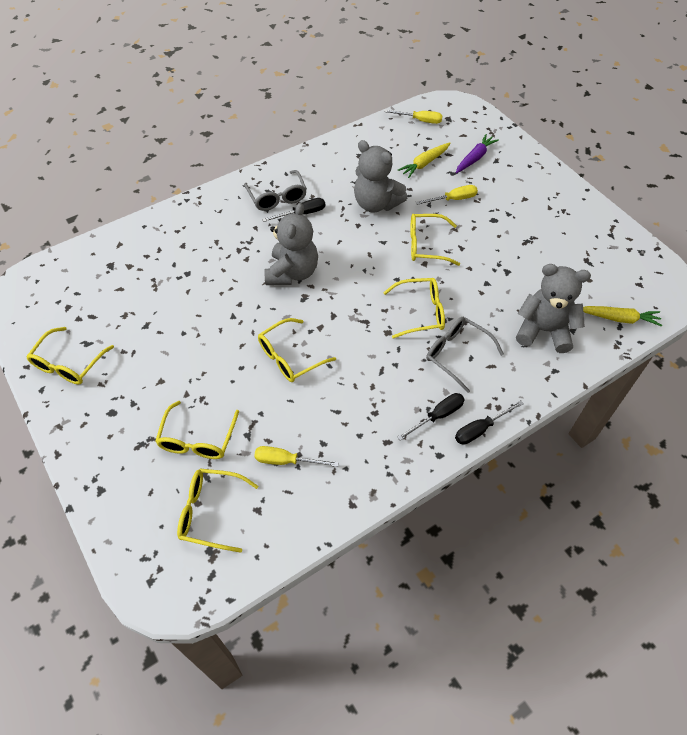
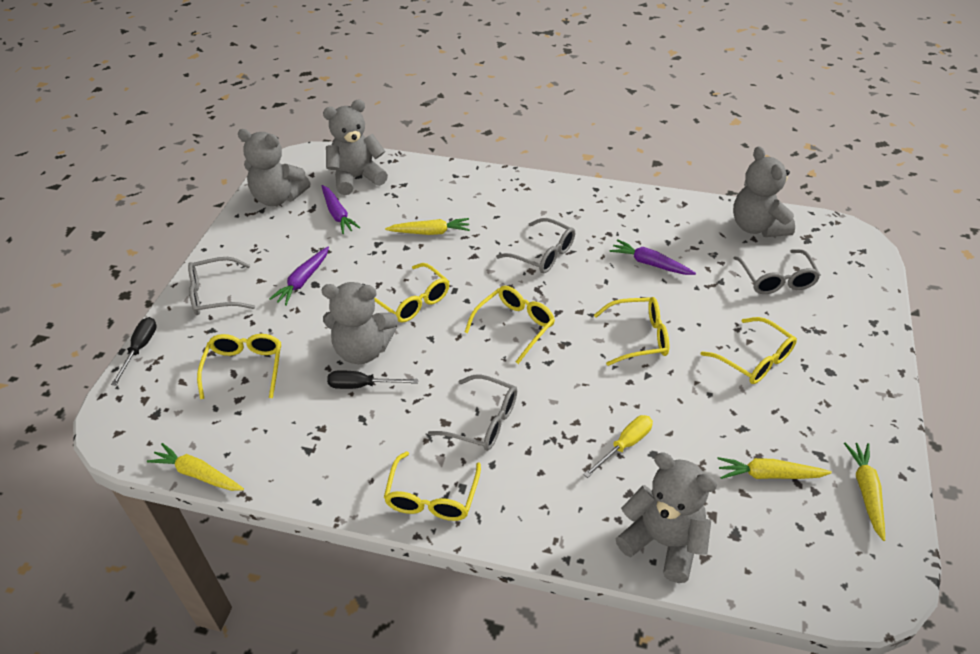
black screwdriver: [262,198,326,222] [397,393,465,441] [455,400,524,445] = 3 -> [111,317,157,385] [327,370,418,389] = 2
grey glasses: [244,170,307,211] [426,317,504,393] = 2 -> [188,257,255,315] [428,374,517,451] [496,218,575,273] [733,249,820,294] = 4
grey teddy bear: [265,203,318,285] [354,140,407,213] [516,264,591,353] = 3 -> [238,129,311,206] [321,282,398,364] [323,99,388,195] [615,452,717,583] [733,146,795,237] = 5
purple carrot: [456,134,499,173] = 1 -> [269,247,329,306] [322,185,360,234] [610,239,696,275] = 3
yellow carrot: [398,142,450,178] [583,306,662,326] = 2 -> [147,443,244,491] [385,218,470,235] [717,457,832,479] [844,442,885,541] = 4
yellow screwdriver: [254,446,339,467] [384,110,443,124] [416,185,478,205] = 3 -> [583,415,653,478] = 1

